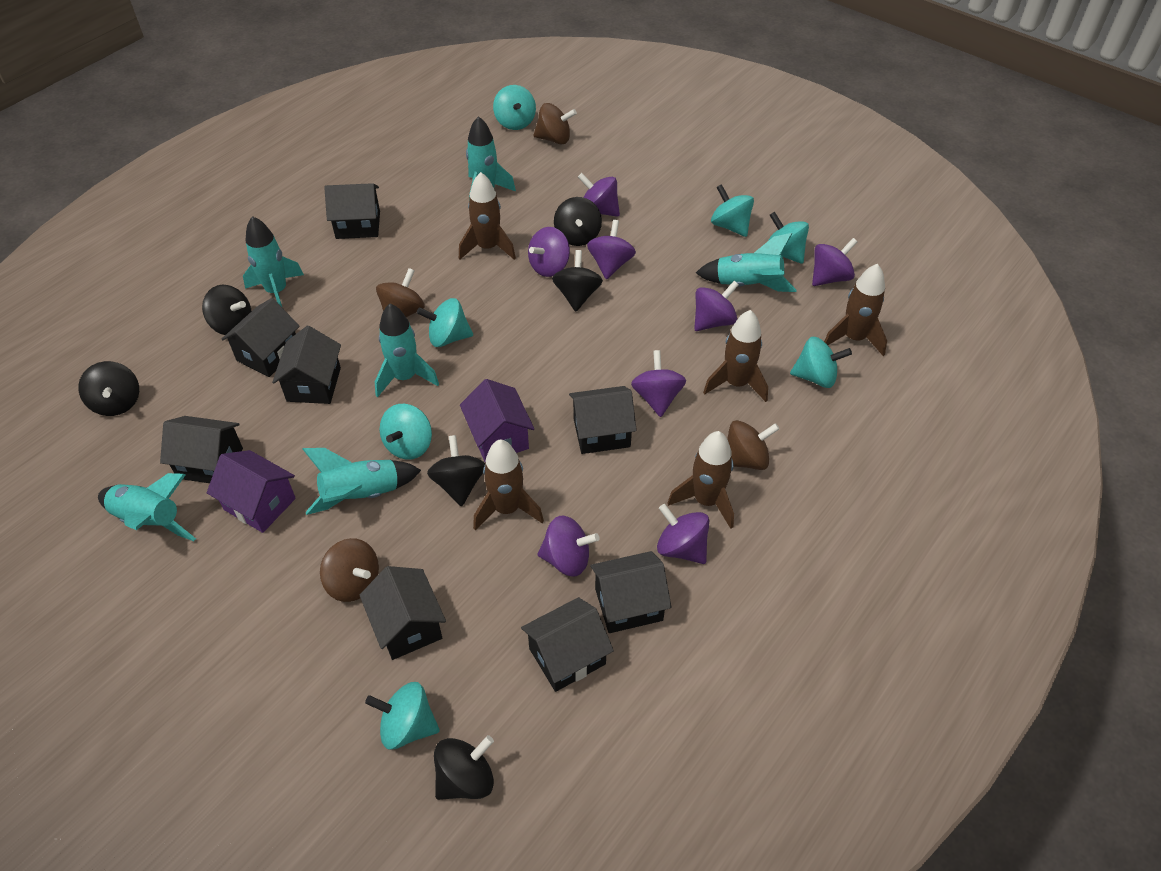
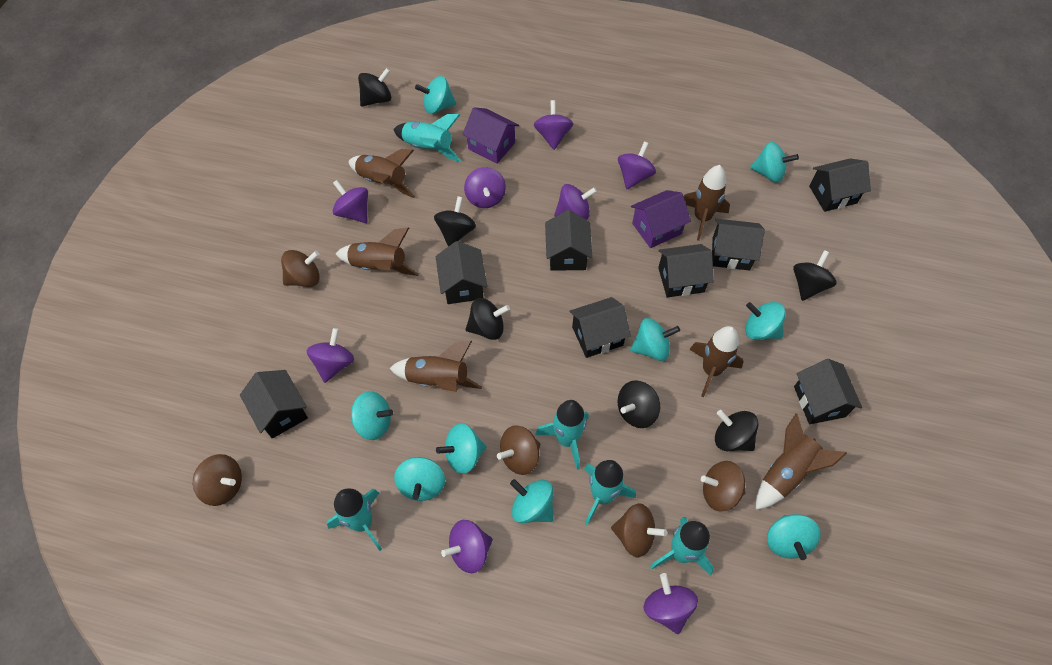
brown rocket: [459,172,516,260] [473,439,544,530] [668,431,734,529] [703,310,768,402] [824,264,887,356] = 5 -> [336,228,419,276] [348,149,415,198] [389,341,482,392] [684,165,730,241] [689,326,744,397] [756,414,847,510] = 6
brown spinning top: [320,538,379,602] [376,268,425,317] [533,103,577,144] [727,420,779,470] = 4 -> [193,454,242,506] [281,250,320,287] [497,425,540,475] [611,503,667,557] [701,461,745,512] = 5
turquoise rocket: [98,473,196,541] [243,216,304,307] [302,448,421,515] [375,304,439,397] [466,116,516,196] [696,233,797,292] = 6 -> [327,489,382,551] [393,114,462,162] [535,400,589,470] [584,460,636,525] [650,517,714,576] = 5
turquoise spinning top: [365,682,440,749] [380,404,432,460] [417,298,473,347] [493,85,536,130] [711,184,754,237] [768,212,809,264] [790,337,852,388] = 7 -> [351,391,393,440] [394,457,445,501] [415,76,457,114] [436,423,486,474] [510,479,553,523] [630,318,680,361] [745,302,786,340] [750,142,799,183] [767,514,821,560] = 9

